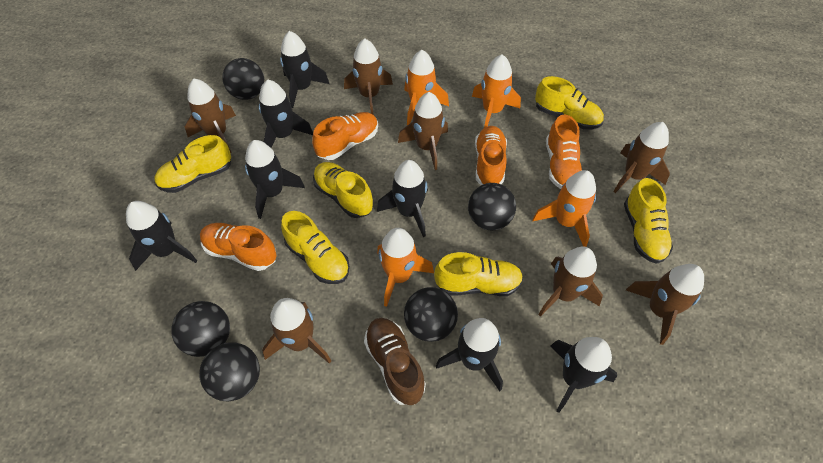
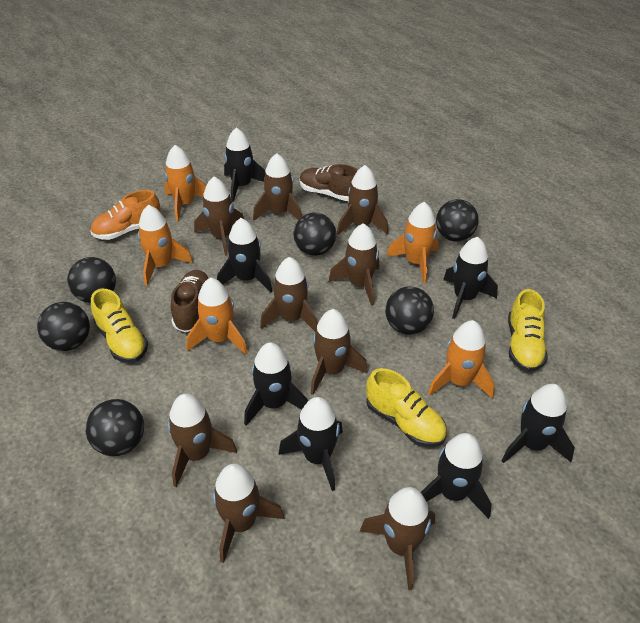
black ball: [171,301,230,357] [199,342,260,402] [222,58,264,100] [404,287,458,342] [468,183,516,230] = 5 -> [37,302,90,351] [67,257,116,303] [86,399,144,456] [293,213,336,256] [385,286,434,335] [436,199,479,242] = 6
brown rocket: [185,78,236,153] [262,298,331,364] [344,38,393,114] [398,92,448,170] [538,247,603,317] [613,122,670,193] [626,264,704,345] = 7 -> [168,394,237,487] [194,177,244,256] [213,464,284,563] [253,153,302,220] [260,257,318,332] [311,309,368,395] [329,223,379,306] [337,165,388,235] [360,487,435,590] = 9
brown shoe: [364,318,426,405] = 1 -> [171,270,209,333] [300,164,358,201] = 2
orange rocket: [377,228,434,307] [404,50,449,125] [472,54,521,128] [533,170,596,247] = 4 -> [138,205,193,286] [164,145,206,222] [187,277,248,355] [386,202,439,284] [428,320,495,399] = 5
orange shoe: [200,223,277,271] [312,112,378,160] [475,126,507,185] [546,114,582,189] = 4 -> [90,190,161,240] = 1
yellow shoe: [154,135,231,193] [281,211,350,284] [313,162,373,218] [434,252,523,296] [535,76,604,130] [624,178,673,264] = 6 -> [91,289,148,363] [366,368,447,447] [508,289,548,372] = 3

